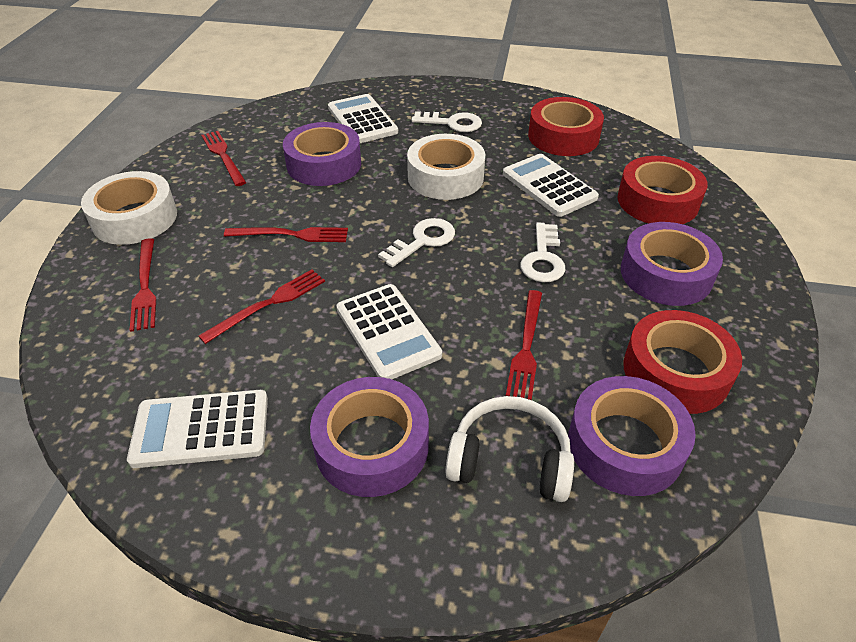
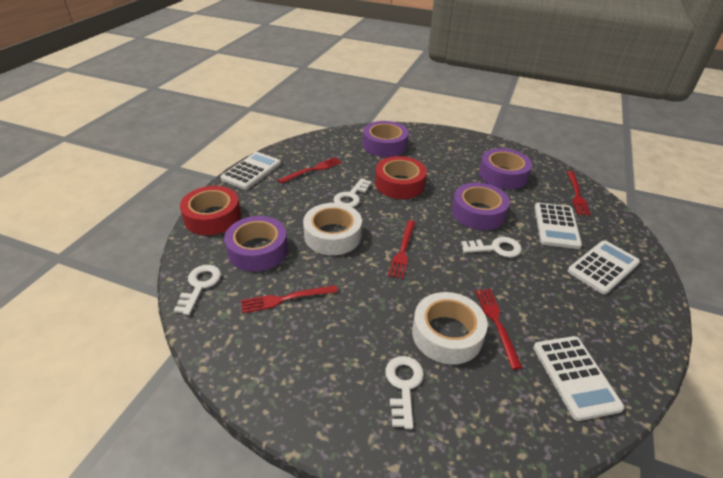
red tape: [528,97,604,156] [617,156,708,224] [623,310,742,414] = 3 -> [180,186,241,235] [375,156,427,199] = 2
white headphones: [445,396,574,502] = 1 -> none = 0
white key: [378,218,455,267] [411,111,482,132] [520,223,565,283] = 3 -> [173,265,221,315] [334,178,372,207] [385,356,424,429] [461,237,522,257] = 4

